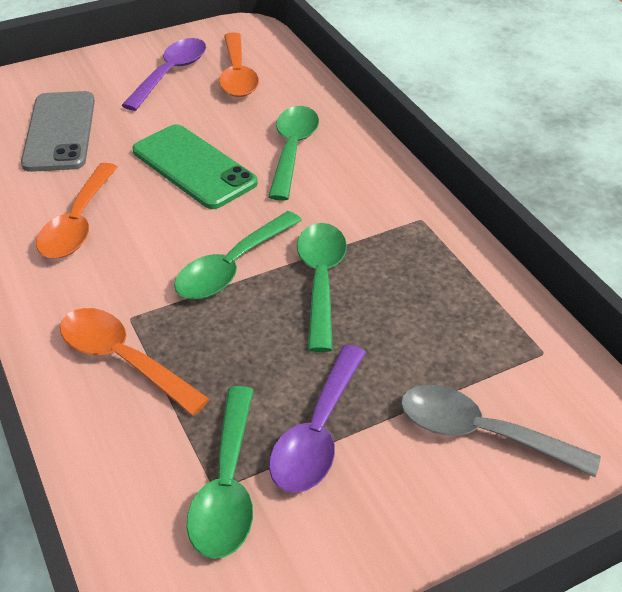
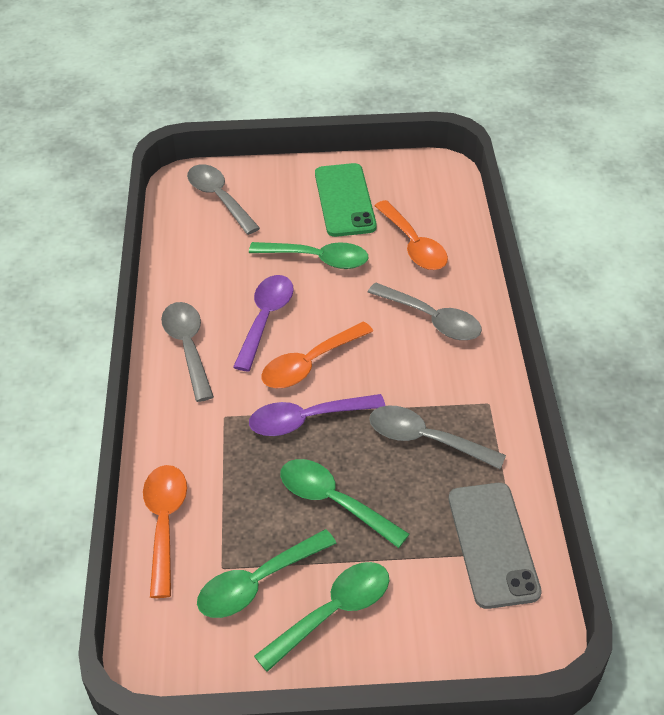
grey spoon: [401,385,601,477] = 1 -> [161,302,214,402] [187,164,260,235] [368,283,482,340] [369,406,506,469] = 4

